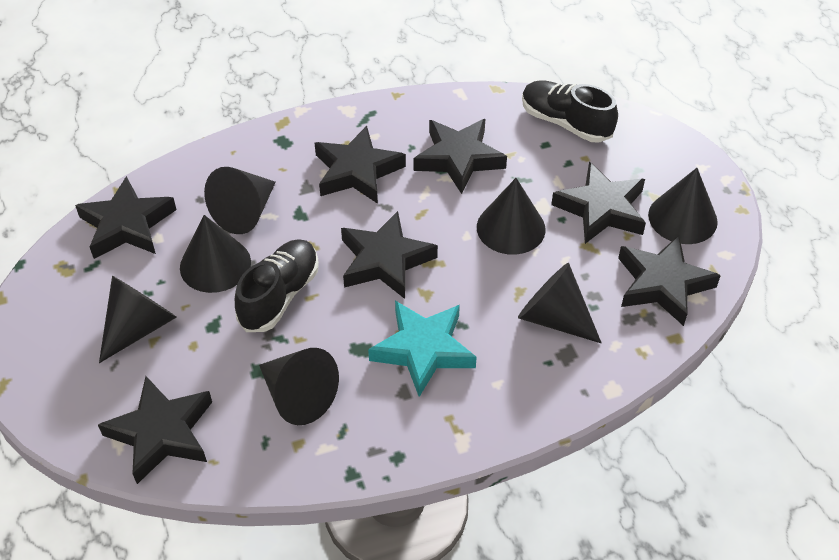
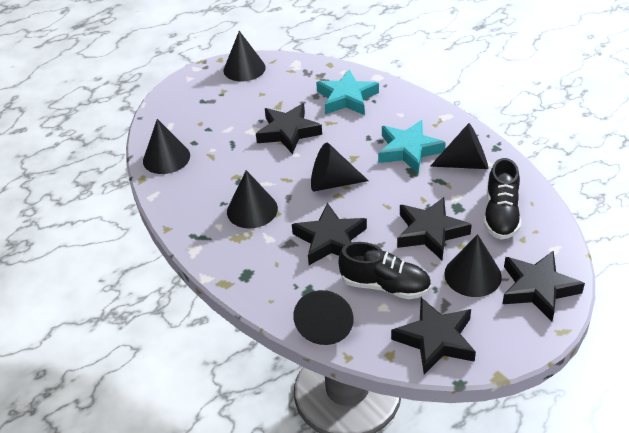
black star: [75,176,177,259] [98,376,212,484] [315,126,406,204] [341,211,438,299] [413,119,507,194] [551,162,646,244] [618,235,721,326] = 7 -> [256,103,322,154] [292,203,367,265] [391,297,476,375] [397,197,472,260] [502,250,585,322] = 5
turquoise star: [368,301,477,397] = 1 -> [316,70,379,115] [378,120,446,173] = 2

